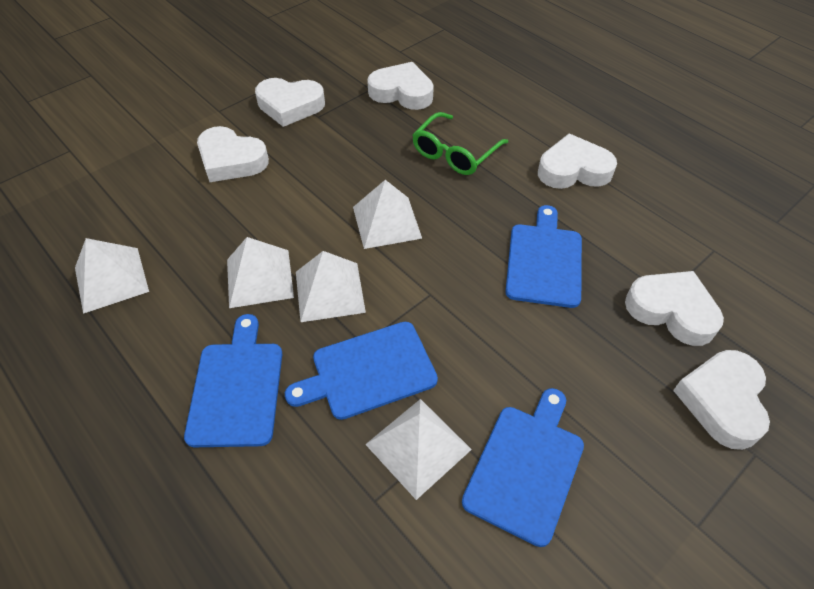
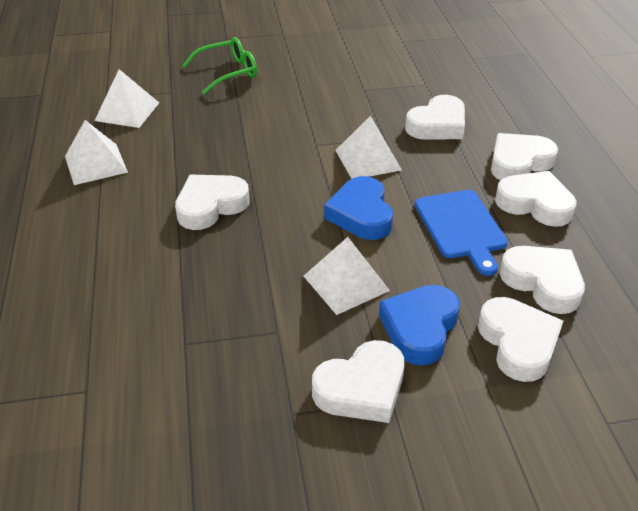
blue cutting board: [184,314,282,447] [285,322,438,420] [462,388,584,547] [505,205,582,308] = 4 -> [415,190,508,276] = 1
blue heart: none = 0 -> [324,176,393,240] [379,285,460,366] = 2
white heart: [197,126,269,182] [255,78,325,127] [367,62,434,110] [538,134,617,189] [625,271,724,346] [673,350,770,450] = 6 -> [175,175,250,230] [312,340,405,423] [405,95,465,140] [478,297,563,382] [491,133,558,180] [495,171,577,227] [500,246,585,314] = 7
white pyramid: [75,238,149,314] [227,237,294,308] [296,251,366,322] [353,180,422,249] [365,399,472,500] = 5 -> [65,120,128,185] [95,69,159,128] [304,237,390,315] [335,116,402,179] = 4

